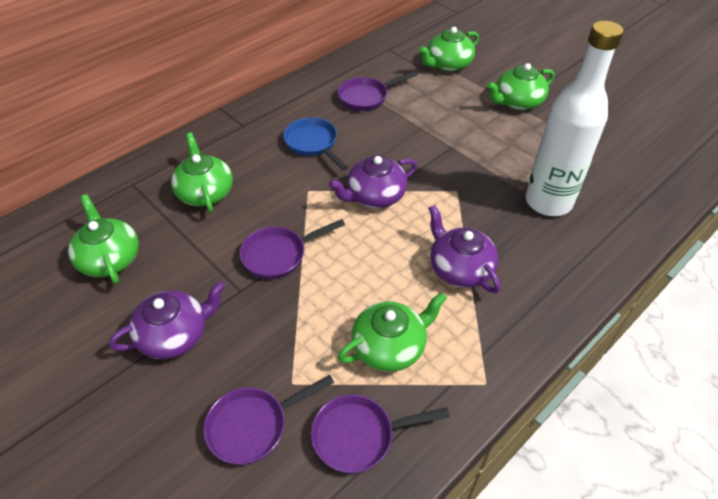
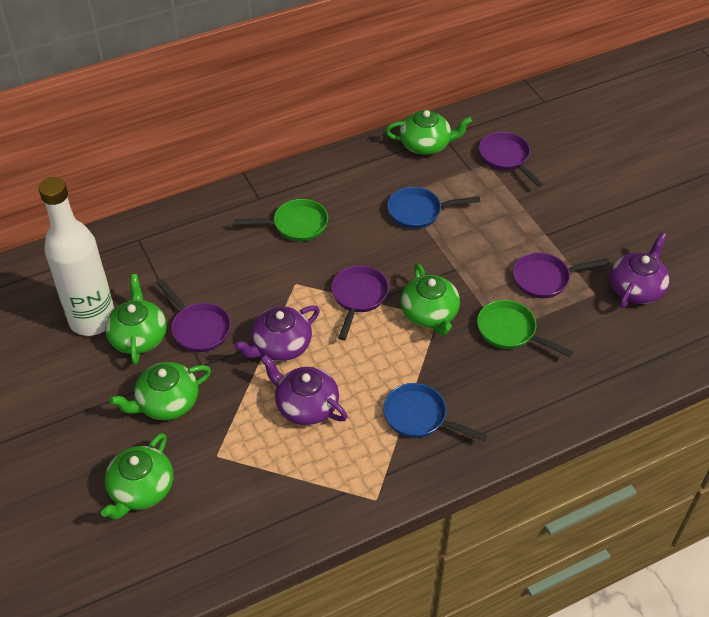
blue pan: [283,117,349,171] = 1 -> [383,383,487,441] [387,187,480,229] = 2
green pan: none = 0 -> [234,199,328,241] [477,300,573,358] = 2

